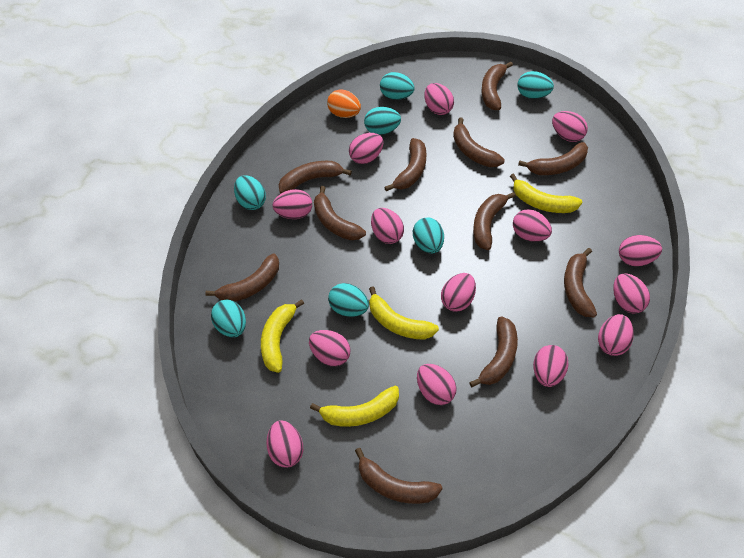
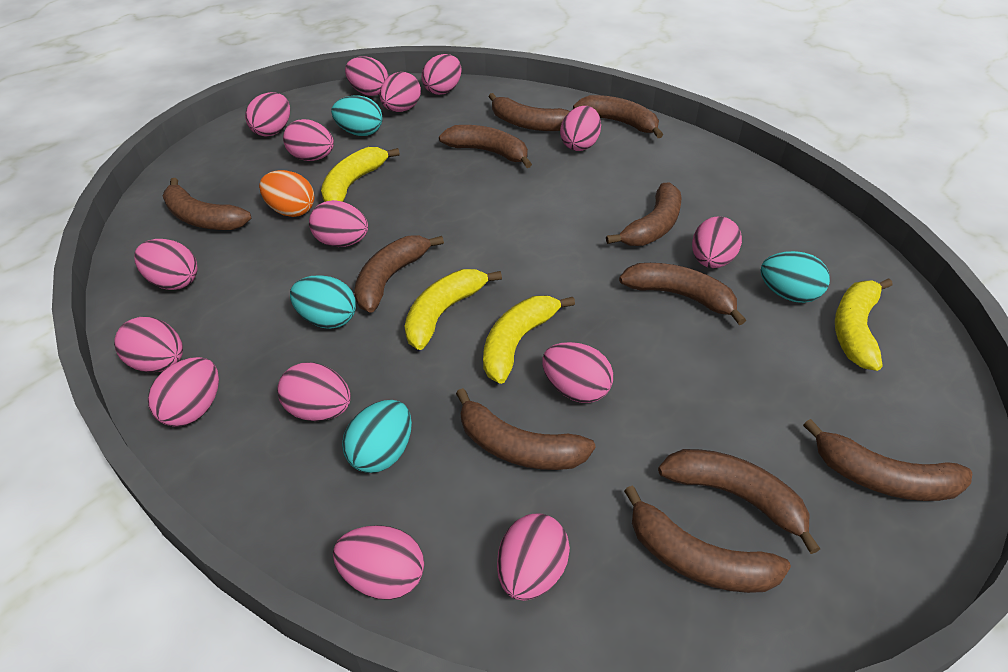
pink egg: [266,420,303,468] [272,189,312,219] [309,330,351,366] [349,133,383,164] [371,208,404,244] [417,364,457,405] [424,83,454,115] [441,273,476,312] [513,209,552,242] [533,345,569,387] [552,111,588,142] [598,314,634,356] [613,273,650,314] [619,235,662,266] = 14 -> [114,317,183,372] [134,239,197,290] [148,357,219,427] [245,92,290,137] [277,362,351,421] [283,119,334,161] [309,200,368,247] [333,525,424,600] [345,56,388,96] [380,72,421,112] [421,54,462,95] [497,513,570,601] [542,342,613,403] [560,106,601,151] [692,216,742,268] = 15
turquoise egg: [211,300,246,337] [234,175,266,210] [328,283,369,317] [364,107,401,135] [380,72,415,100] [413,217,444,253] [517,71,554,99] = 7 -> [290,275,356,329] [331,95,383,136] [342,400,412,473] [761,251,830,303] = 4

